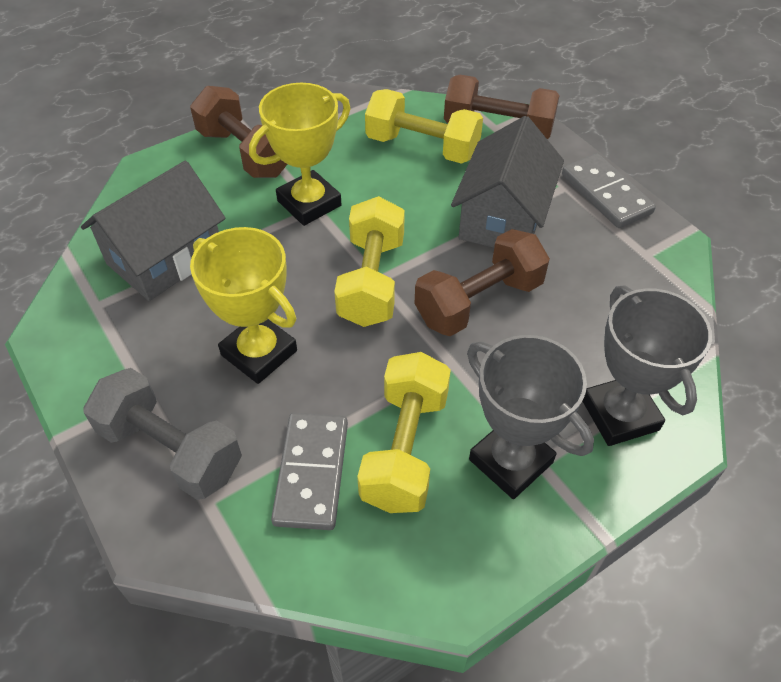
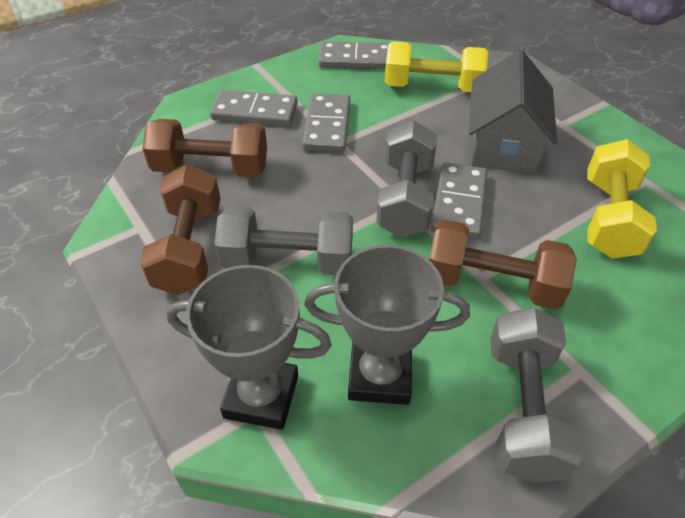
grey domino: [271,413,348,530] [562,153,656,228] = 2 -> [210,90,298,126] [302,93,350,152] [318,41,390,70] [431,162,487,239] = 4
grey dumbbell: [83,368,242,500] = 1 -> [214,206,353,275] [376,121,437,238] [491,307,584,483] = 3
grey house: [81,161,226,301] [451,116,564,248] = 2 -> [469,49,557,174] = 1
yellow dumbbell: [334,196,405,327] [357,352,451,513] [365,89,483,164] = 3 -> [385,41,488,92] [587,139,657,259] = 2
yellow trophy: [190,227,297,384] [249,83,351,226] = 2 -> none = 0

